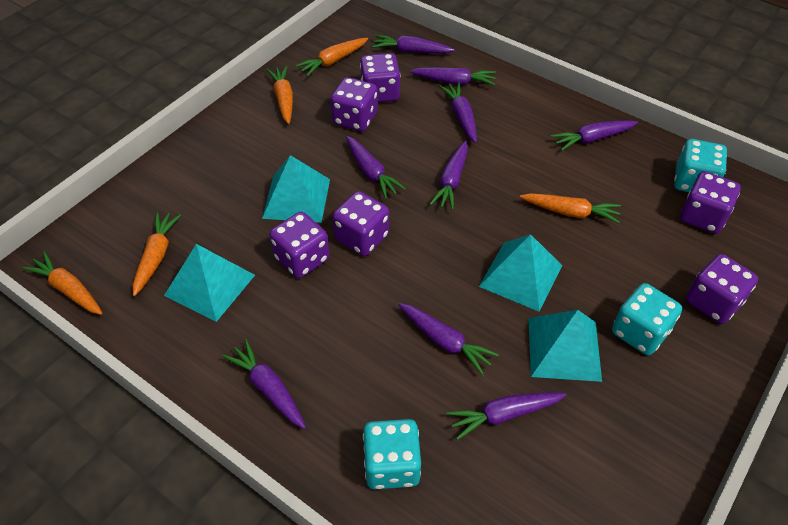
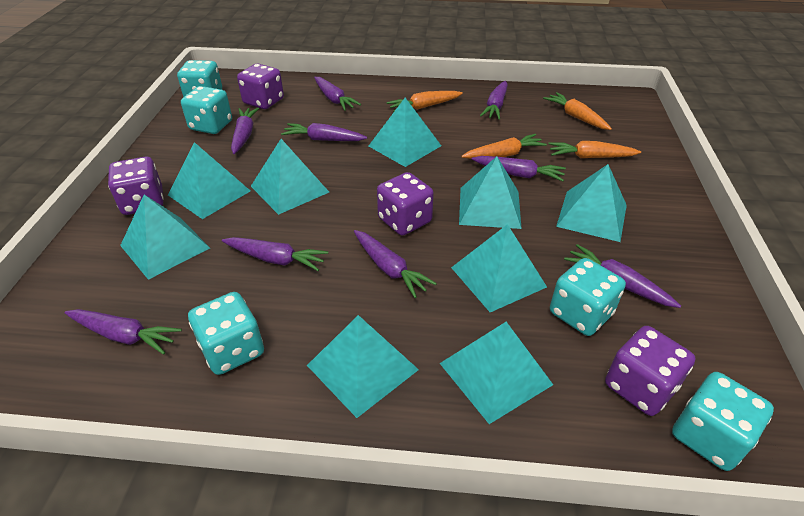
orange carrot: [22,251,103,315] [133,212,181,296] [266,66,293,124] [295,38,368,77] [520,193,621,223] = 5 -> [387,91,463,112] [461,134,547,159] [543,92,612,130] [548,141,641,158] = 4
purple dice: [270,212,329,278] [331,77,378,132] [333,191,389,256] [360,53,400,102] [680,171,741,234] [686,254,758,324] = 6 -> [108,157,164,215] [237,64,284,109] [377,172,434,236] [605,326,695,416] = 4
turquoise dice: [363,419,421,489] [612,283,682,355] [674,139,727,192] = 3 -> [177,60,222,97] [181,86,232,134] [188,292,264,375] [550,258,626,336] [672,372,774,471] = 5
turquoise pyramid: [164,244,255,322] [262,155,330,223] [479,234,562,312] [528,310,602,382] = 4 -> [120,195,210,280] [168,142,250,219] [251,139,329,215] [307,315,419,418] [369,98,441,167] [440,322,553,424] [451,224,547,312] [459,156,522,229] [556,164,627,242] = 9

